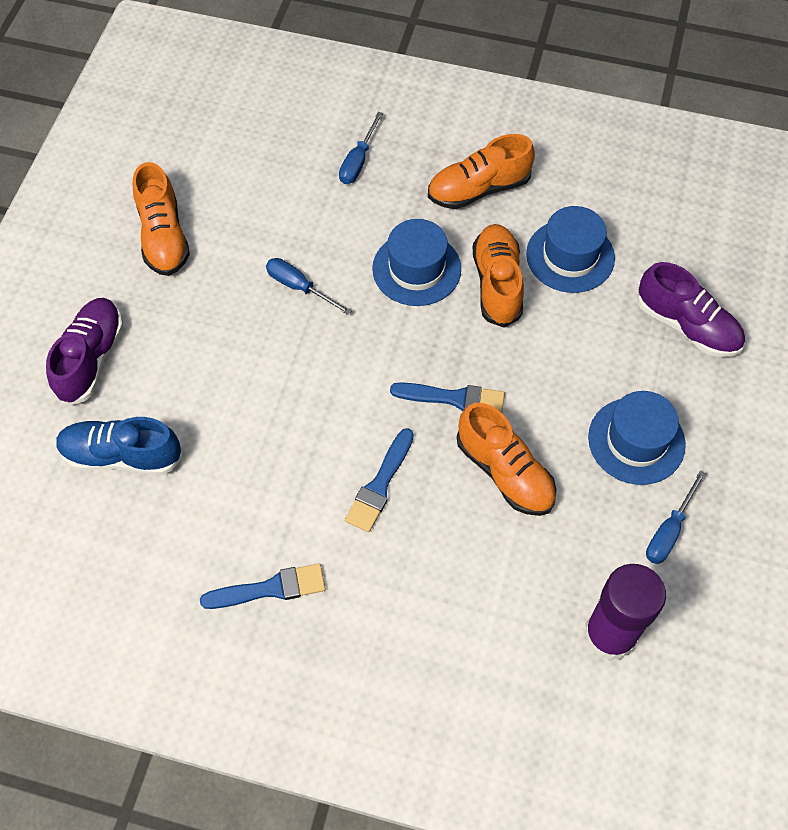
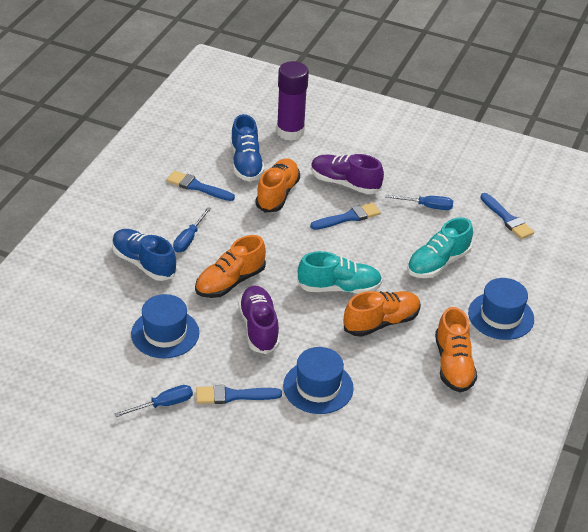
blue brush: [200,563,325,609] [345,428,414,532] [390,382,505,413] = 3 -> [166,171,235,201] [196,385,282,404] [310,202,381,230] [480,193,534,239] = 4
blue shoe: [56,417,183,475] = 1 -> [112,229,177,281] [231,114,265,182] = 2
turquoise shoe: none = 0 -> [297,251,382,294] [407,217,473,278] = 2

